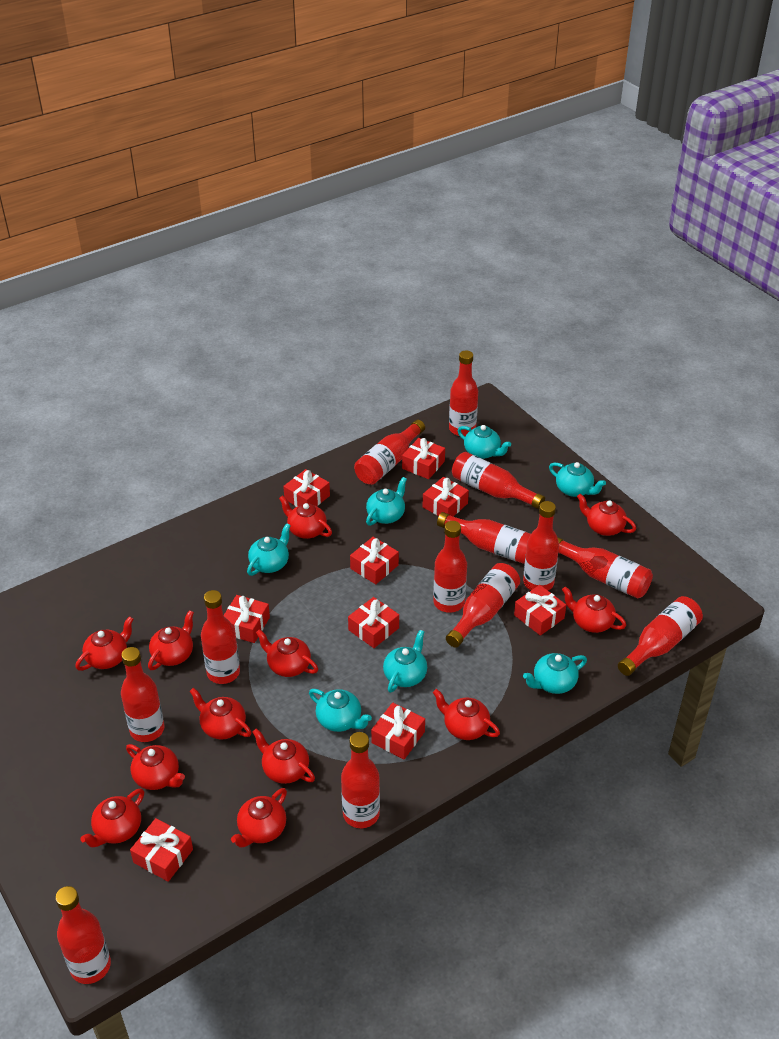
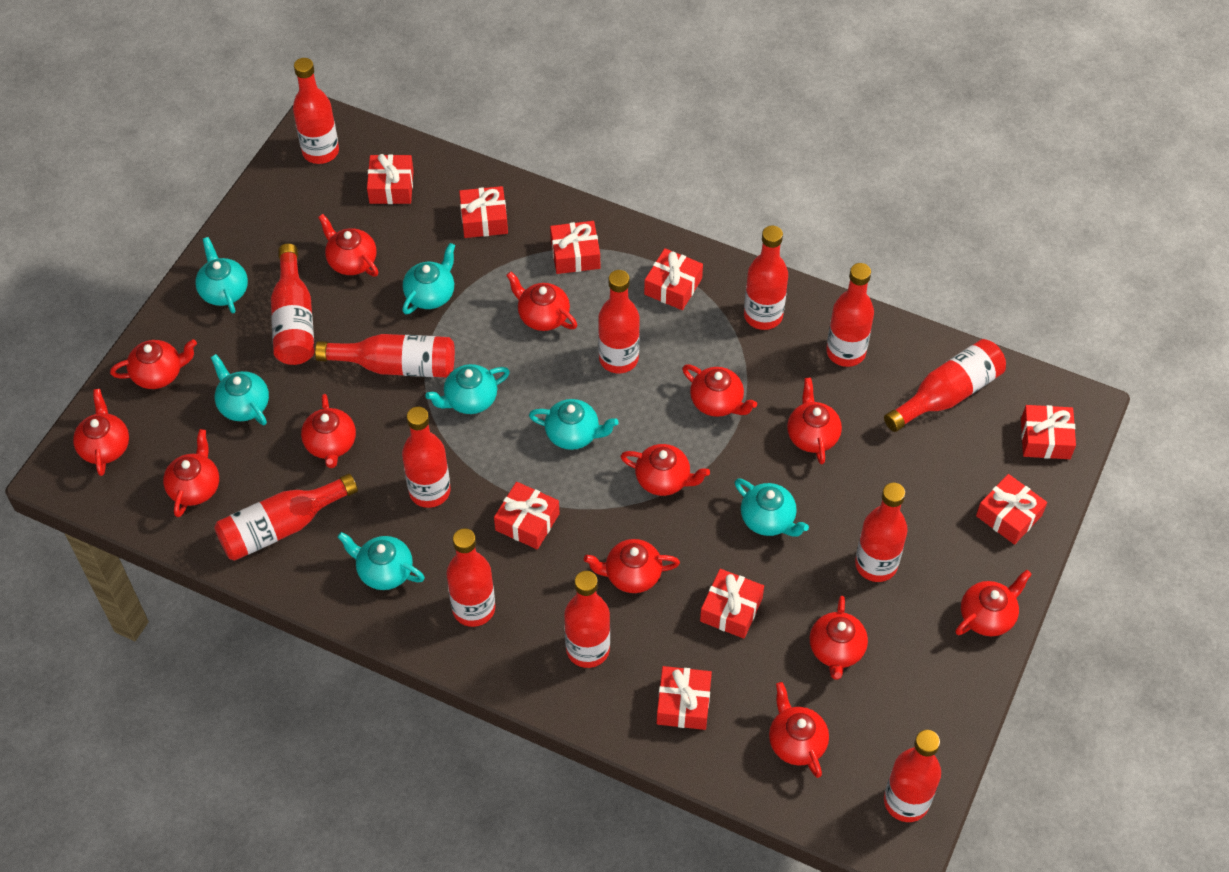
red teapot: [75,616,134,671] [80,788,144,847] [126,744,185,790] [148,610,194,670] [189,688,252,739] [231,788,287,848] [252,728,315,784] [256,629,318,677] [279,495,332,539] [433,689,500,740] [562,587,626,633] [577,494,636,536] = 12 -> [73,389,129,476] [110,339,197,389] [163,429,219,517] [301,394,356,468] [318,214,378,276] [506,271,577,331] [584,539,680,593] [620,444,710,496] [682,365,757,417] [769,682,829,778] [787,378,842,464] [810,596,868,680] [955,570,1032,636] = 13

